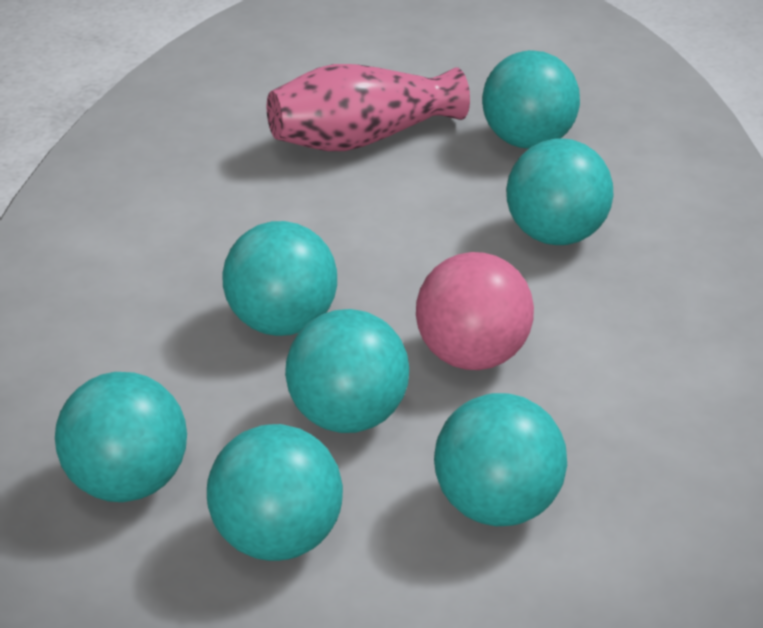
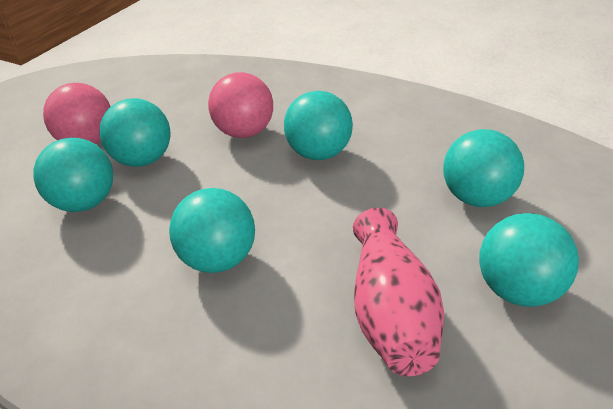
pink ball: [416,252,534,370] = 1 -> [43,83,111,144] [208,72,273,138] = 2
turquoise ball: [55,372,187,502] [207,424,343,561] [222,221,337,336] [285,309,409,433] [434,393,567,526] [482,50,580,149] [506,138,613,245] = 7 -> [33,138,113,212] [100,98,171,167] [169,188,255,273] [284,91,353,160] [443,129,524,207] [479,213,579,307] = 6

